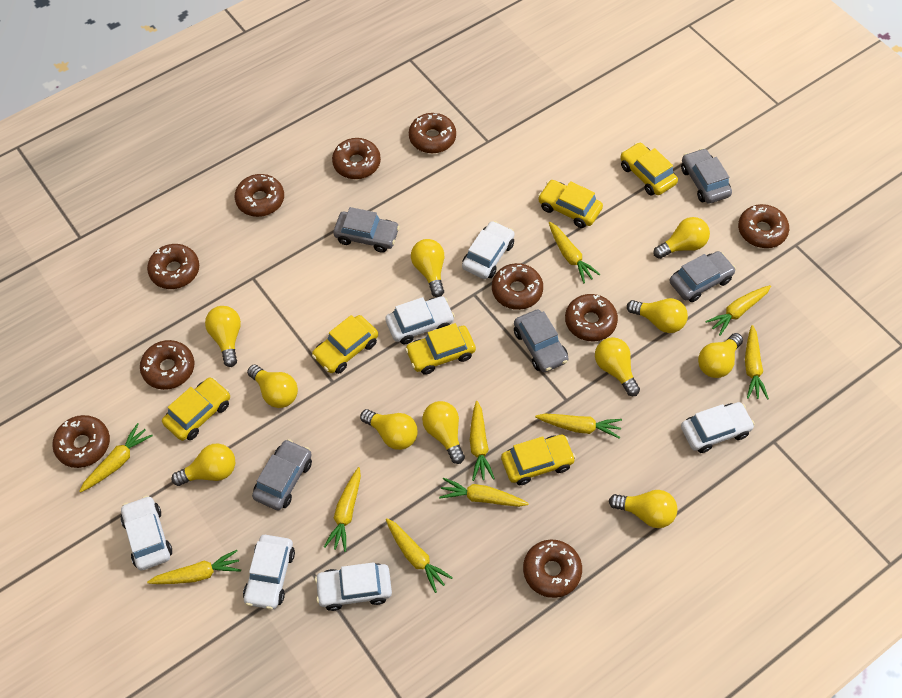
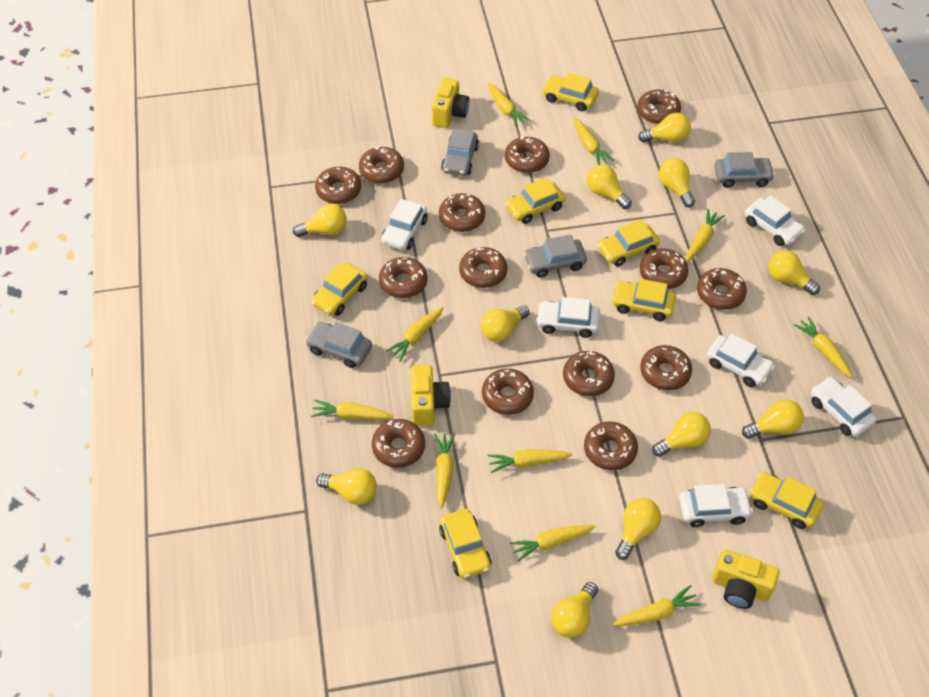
brown donut: [52,415,110,468] [140,340,194,390] [147,244,199,289] [235,174,284,217] [332,138,381,179] [409,113,456,153] [492,263,543,310] [523,540,582,598] [565,294,618,341] [738,204,789,248] = 10 -> [315,167,361,204] [359,146,404,183] [372,419,425,468] [379,257,427,298] [439,193,485,232] [459,247,508,288] [482,368,534,415] [505,136,550,173] [563,351,615,396] [584,422,638,470] [637,89,681,124] [640,248,689,289] [640,345,692,390] [697,268,747,310] = 14
grey car: [252,439,312,511] [333,207,400,253] [514,310,569,372] [669,251,736,302] [681,148,732,204] = 5 -> [305,322,372,368] [441,129,479,176] [524,235,587,278] [714,152,775,188] = 4
yellow camera: none = 0 -> [411,365,451,426] [432,78,469,128] [712,549,779,609] = 3
yellow car: [162,377,230,441] [312,315,378,374] [405,323,476,375] [501,435,576,485] [538,180,603,228] [620,142,678,195] = 6 -> [311,262,368,316] [439,509,492,579] [505,177,565,224] [542,73,599,111] [598,220,660,266] [612,279,676,321] [750,472,824,529] = 7

